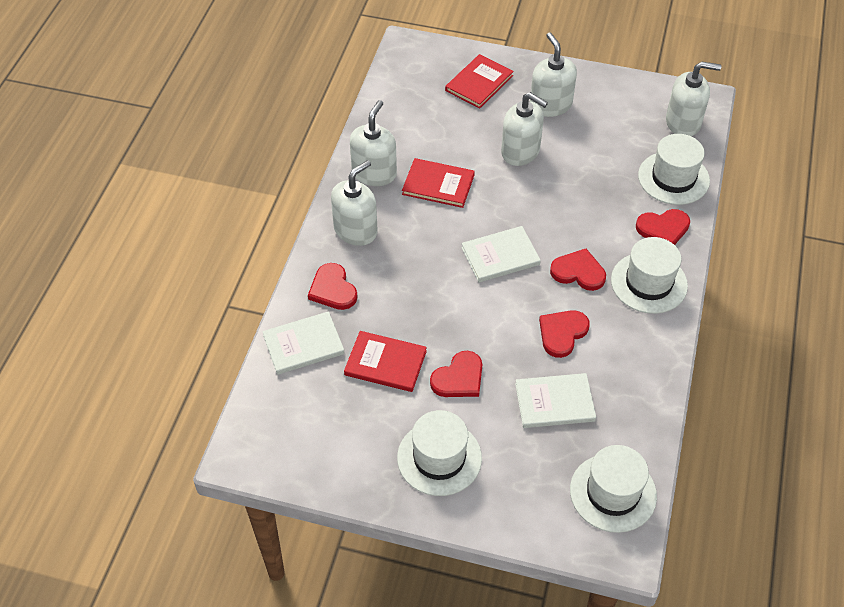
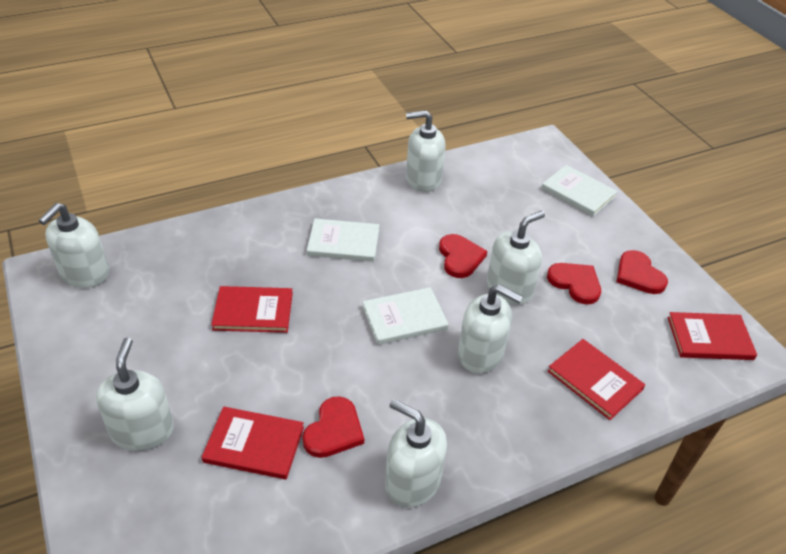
red book: [344,331,427,392] [402,158,475,208] [445,54,514,109] = 3 -> [202,407,304,479] [211,286,293,333] [548,339,645,420] [668,312,757,360] = 4
red heart: [308,263,358,310] [430,351,482,397] [539,310,590,358] [550,249,606,291] [636,209,690,245] = 5 -> [303,396,364,458] [439,234,487,278] [547,263,601,304] [616,250,668,294] = 4
white hat: [397,410,482,496] [570,445,657,533] [611,237,688,314] [638,134,710,205] = 4 -> none = 0
white soap dispenser: [331,160,378,246] [350,100,397,186] [501,92,548,166] [530,32,577,117] [666,61,721,136] = 5 -> [38,203,109,288] [96,338,174,451] [385,399,447,508] [406,110,445,192] [458,285,523,374] [487,211,545,305] = 6

